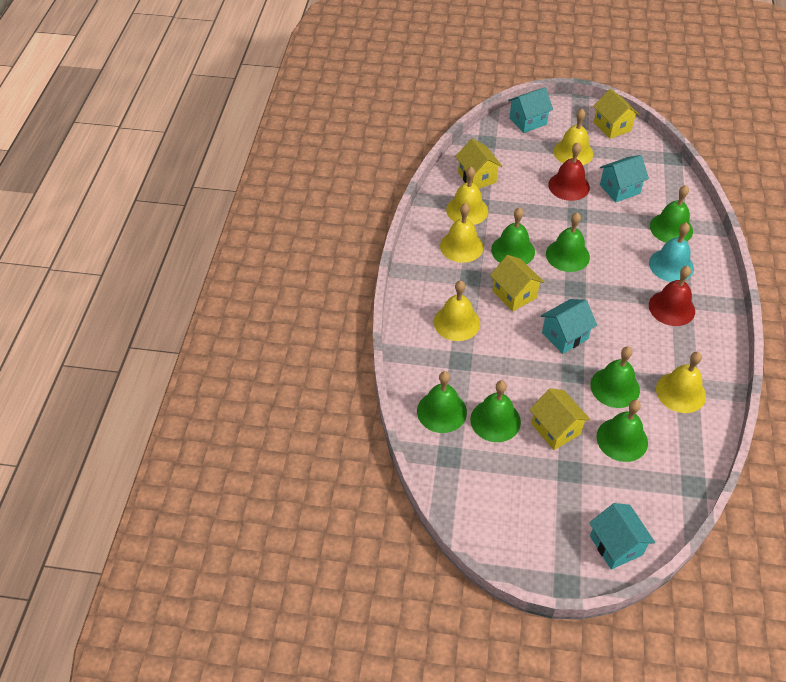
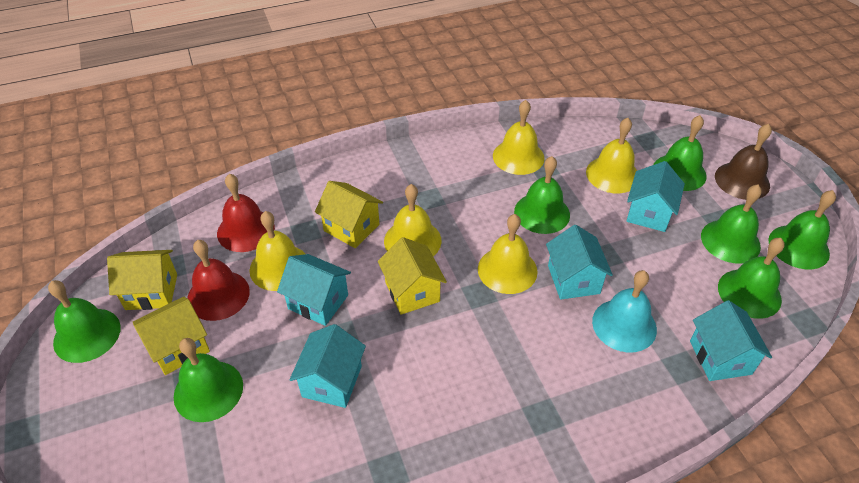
brown bell: none = 0 -> [715,124,772,200] = 1
turquoise house: [508,87,553,133] [541,299,597,354] [589,503,655,570] [600,155,649,203] = 4 -> [277,254,351,326] [289,324,366,408] [546,225,613,299] [626,161,685,232] [690,300,772,381] = 5

